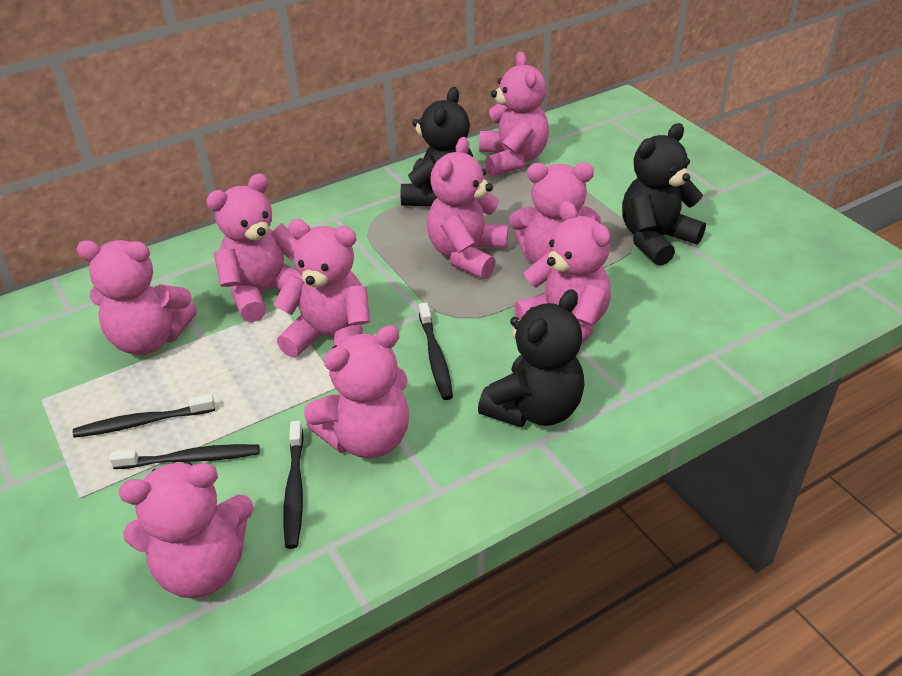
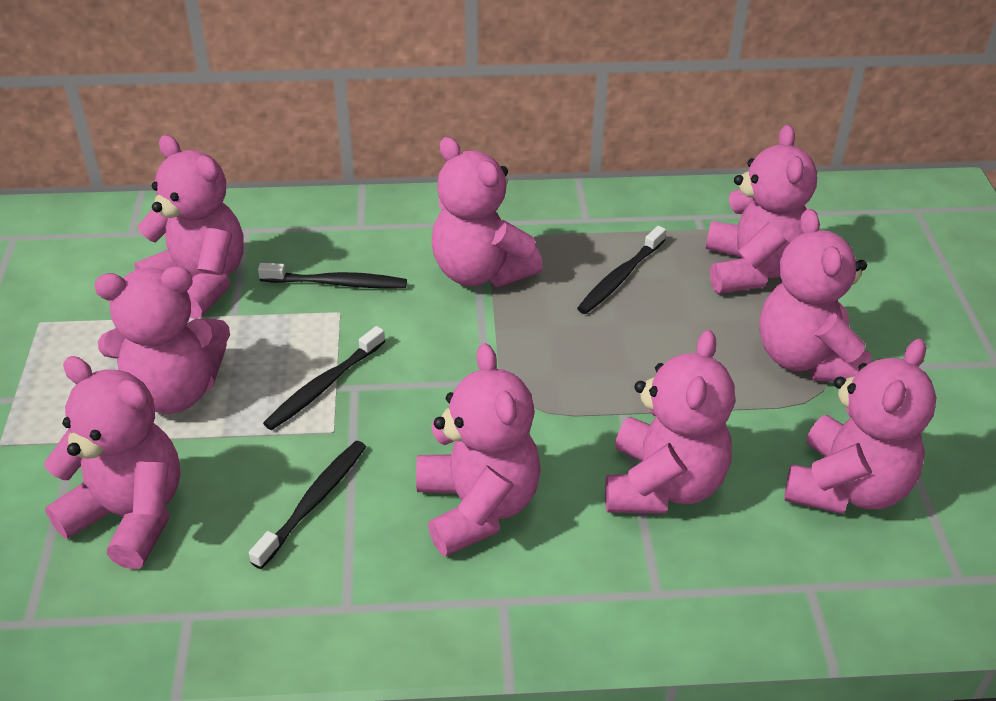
black teddy bear: [400,87,473,206] [478,289,585,427] [622,123,706,266] = 3 -> none = 0

